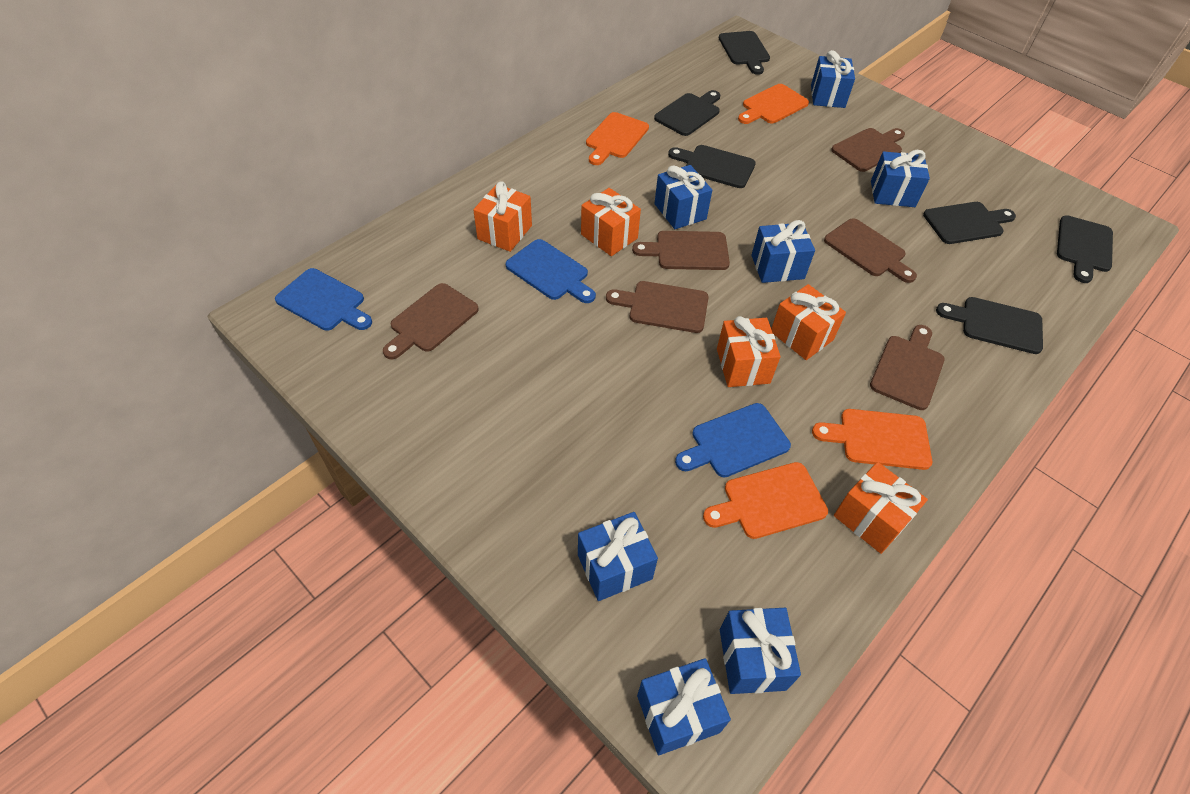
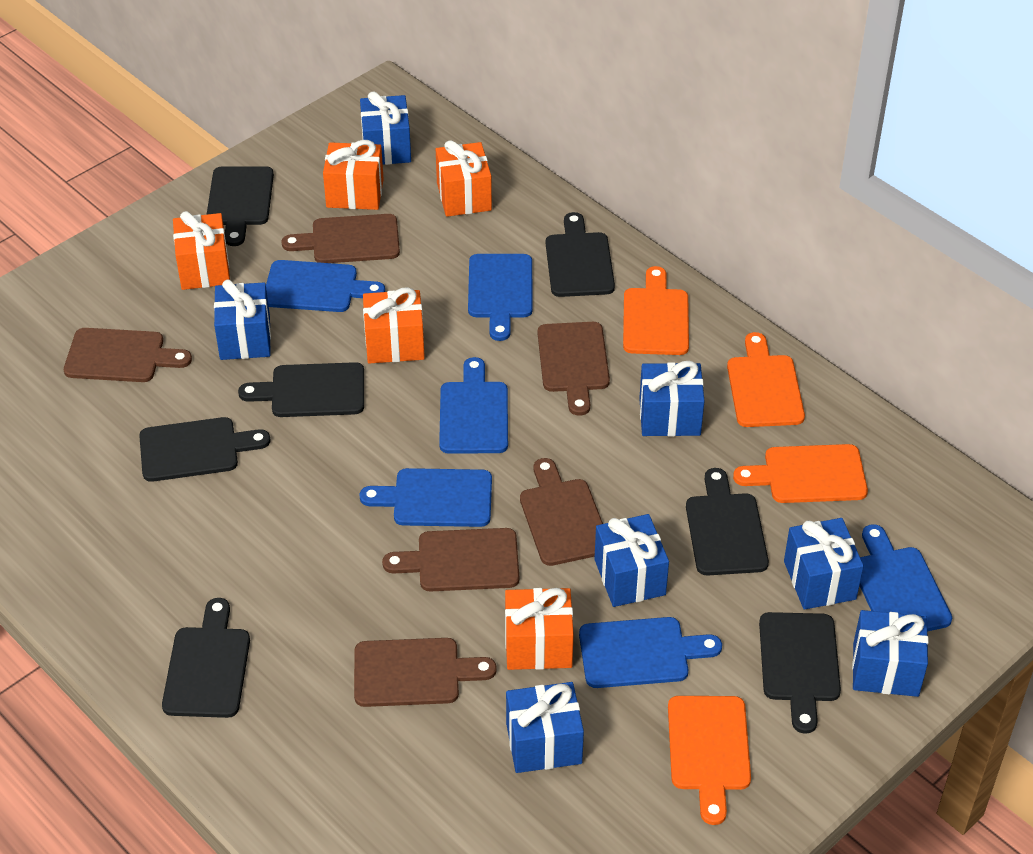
black cutting board: [654,90,720,136] [668,145,756,188] [719,31,770,75] [923,202,1016,244] [936,297,1043,354] [1057,215,1113,283] = 6 -> [139,417,271,482] [162,598,250,718] [207,166,274,246] [238,362,364,417] [546,212,615,297] [686,468,769,576] [759,612,841,734] = 7
blue cutting board: [275,268,372,331] [505,239,596,303] [675,403,791,477] = 3 -> [266,260,385,312] [359,468,492,527] [439,357,508,454] [468,254,533,341] [579,617,722,688] [860,524,952,631] = 6

